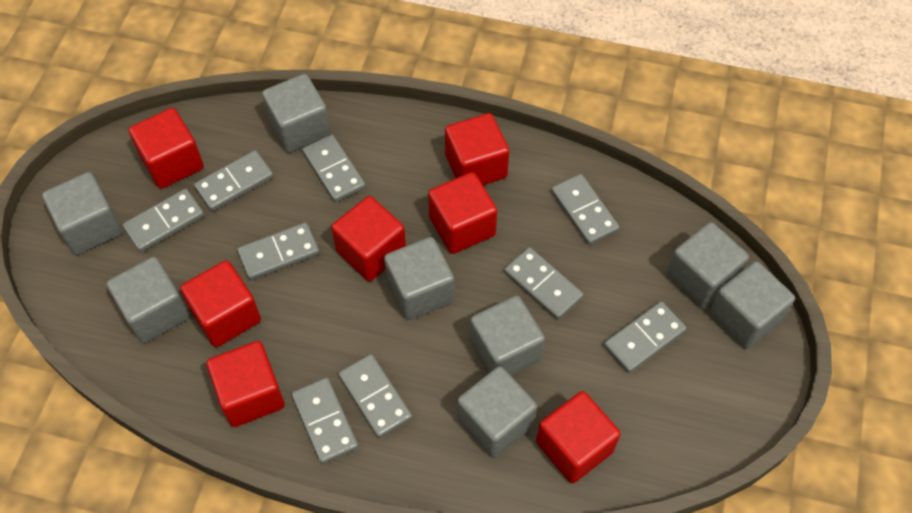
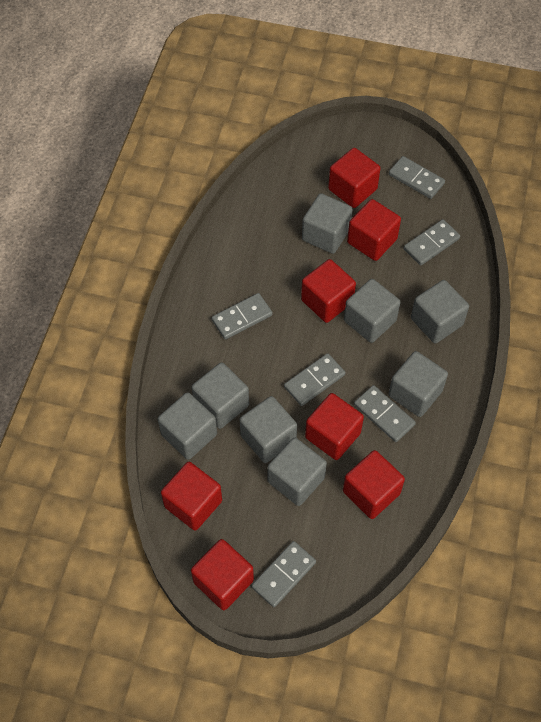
grey domino: [122,189,204,252] [194,151,273,211] [237,223,319,280] [291,378,358,464] [302,134,366,202] [339,354,412,438] [504,247,583,320] [551,174,619,245] [604,301,686,373] = 9 -> [212,293,273,339] [252,541,316,607] [284,353,345,406] [354,385,416,442] [389,156,445,199] [404,219,460,265] = 6

